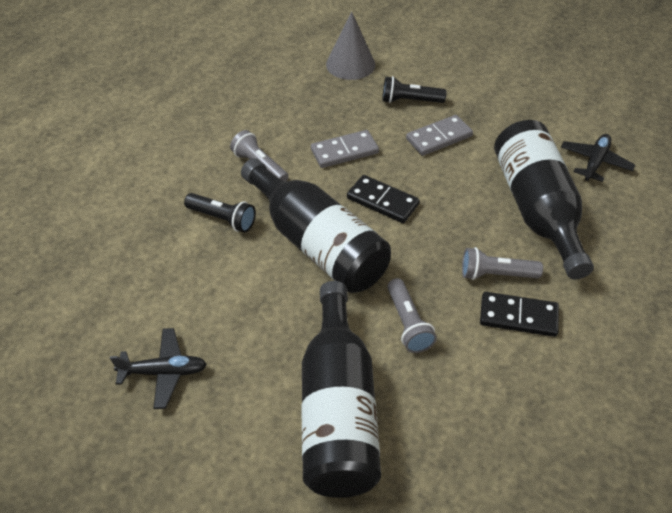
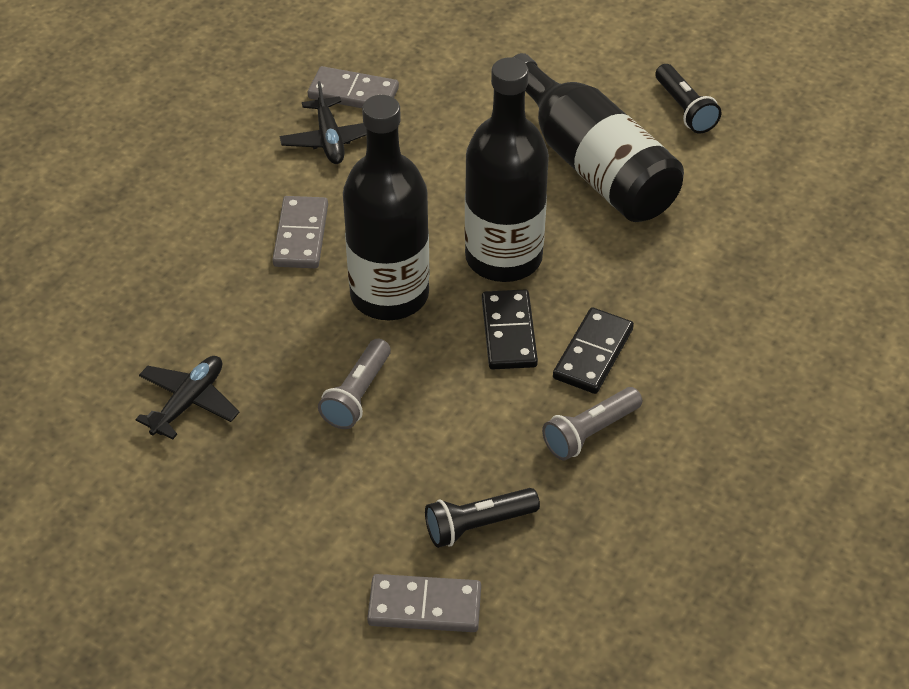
grey cone: [326,11,375,80] = 1 -> none = 0
grey domino: [311,130,379,168] [406,115,473,156] = 2 -> [272,196,328,268] [308,66,399,108] [367,574,481,632] = 3
grey flashlight: [230,130,289,181] [387,278,437,353] [462,247,543,280] = 3 -> [318,338,391,429] [542,387,642,460] = 2

